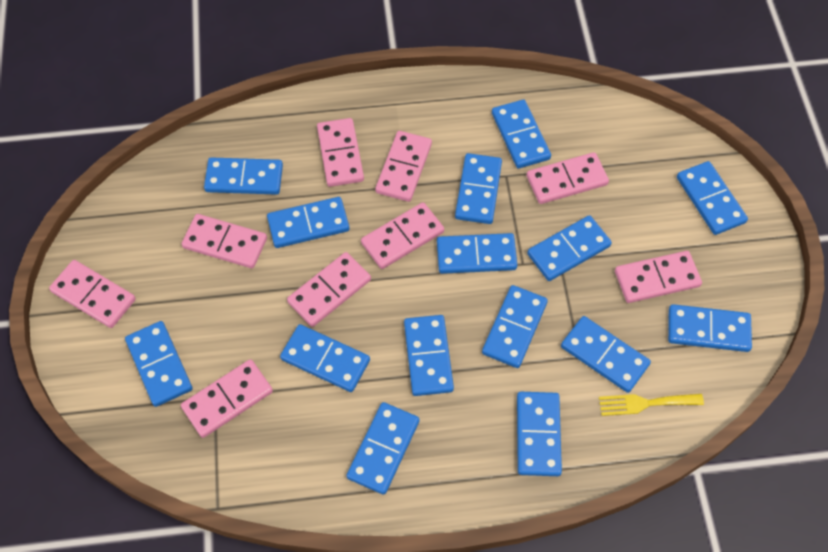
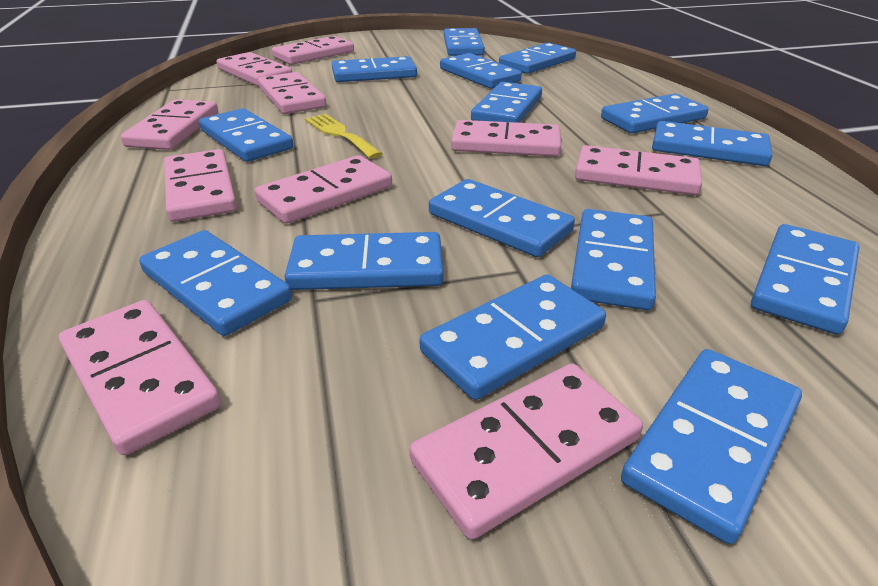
pink domino: [49,260,136,328] [181,359,273,438] [182,214,267,268] [287,252,371,327] [317,118,364,187] [361,202,444,269] [375,131,432,202] [527,152,609,204] [615,251,702,303] = 9 -> [59,300,221,455] [121,99,218,150] [164,149,237,222] [216,52,292,86] [255,155,392,224] [258,72,326,114] [272,36,354,65] [410,364,643,539] [451,120,561,157] [575,145,702,195] = 10

